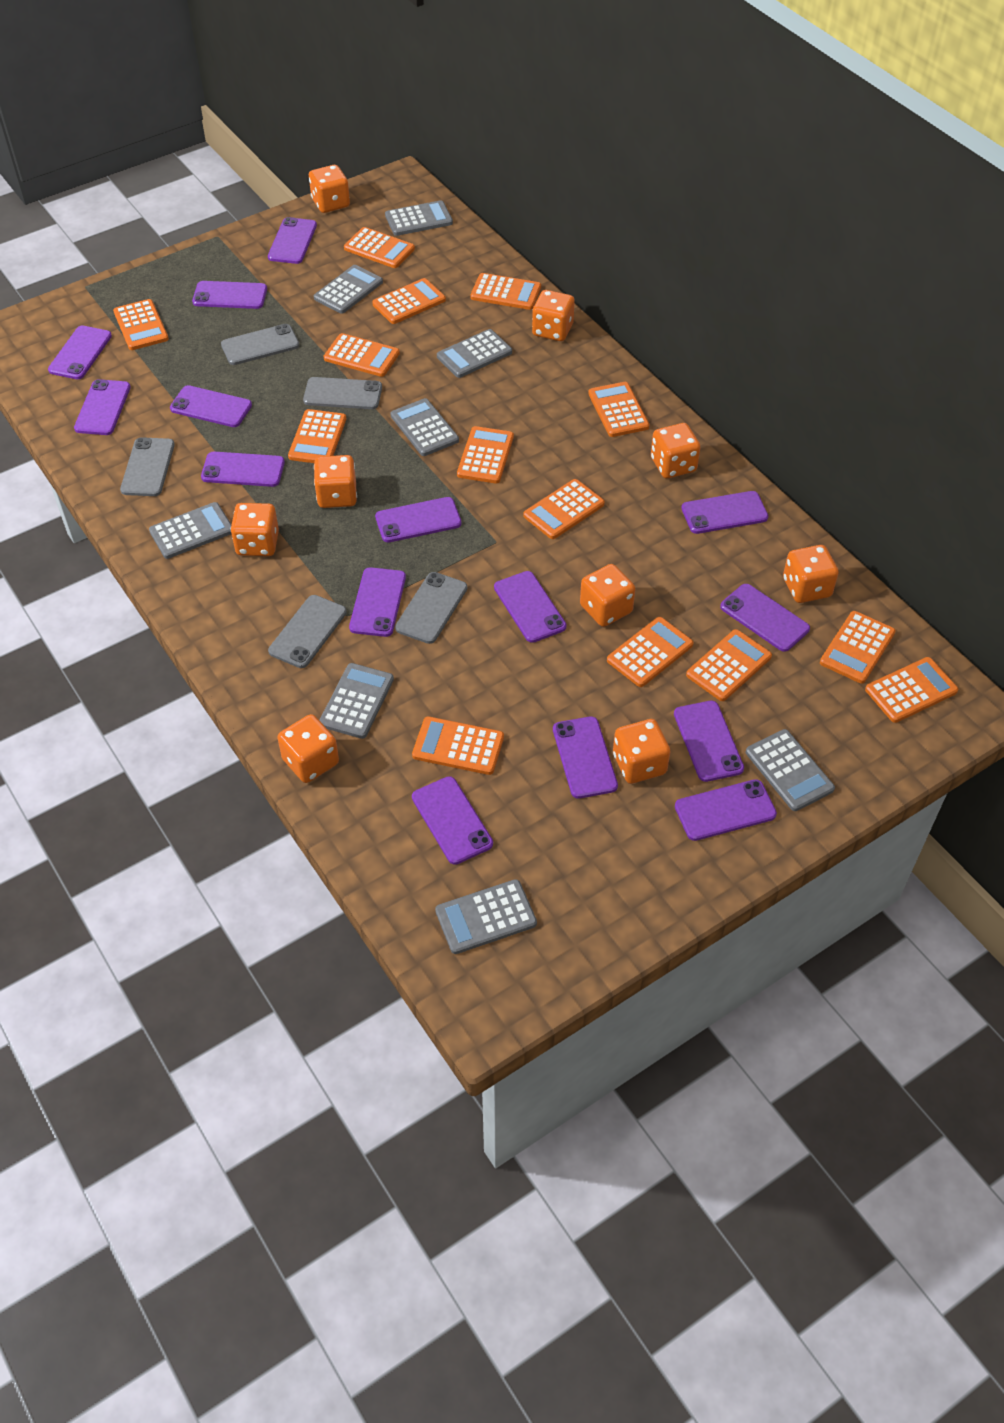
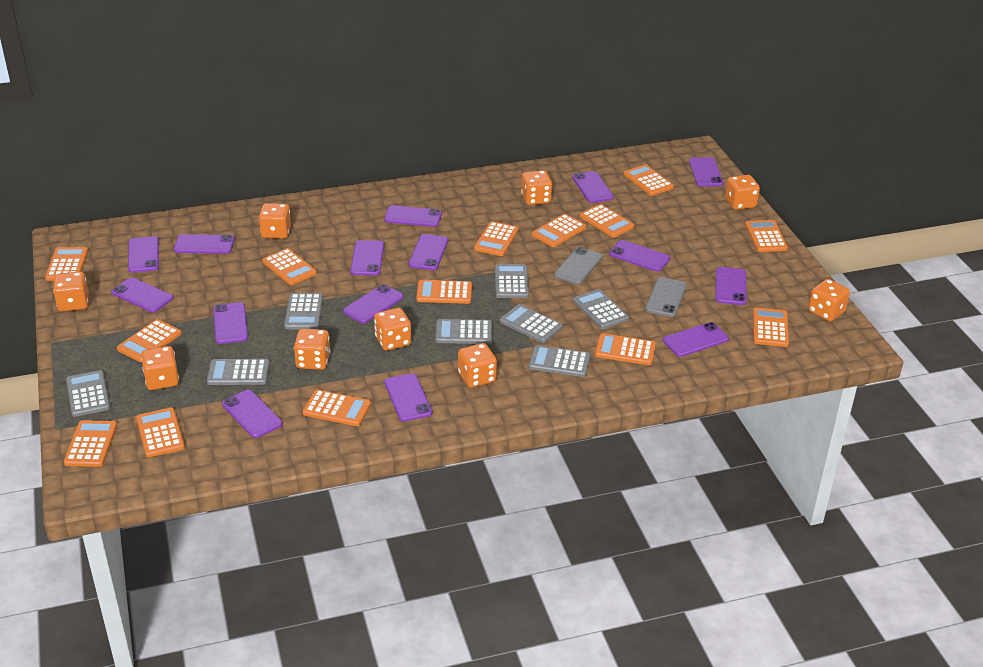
grey phone: [120,437,175,496] [221,324,300,365] [268,595,347,668] [303,377,382,409] [395,572,467,644] = 5 -> [554,247,602,284] [645,277,687,317] = 2

